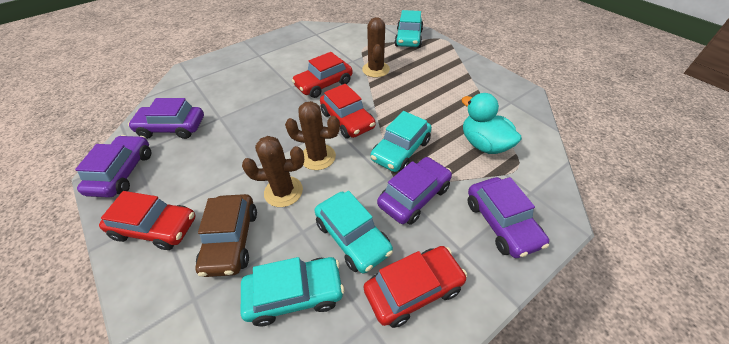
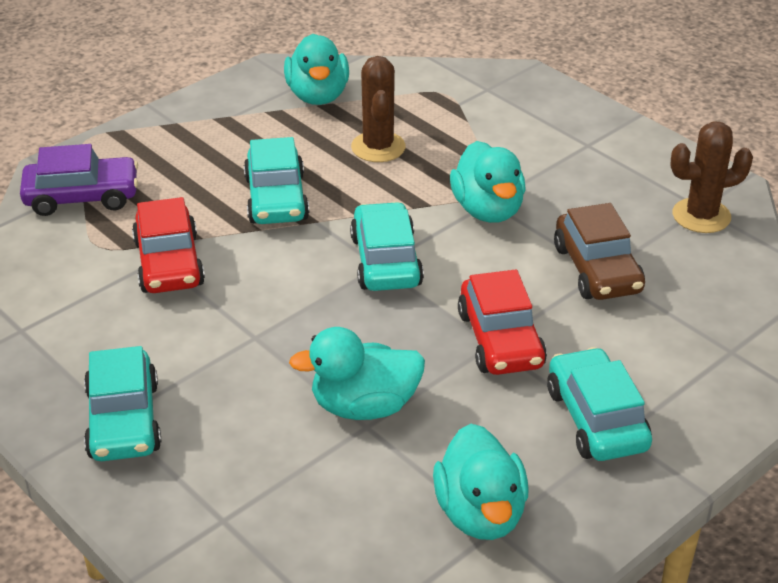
brown cactus: [242,136,304,207] [285,101,340,170] [362,17,390,78] = 3 -> [351,56,406,162] [670,122,753,233] = 2
purple car: [75,135,151,198] [128,98,204,139] [377,157,452,225] [468,177,549,258] = 4 -> [20,144,138,216] = 1
red car: [99,191,196,250] [292,52,353,98] [320,84,376,138] [364,246,467,328] = 4 -> [132,197,205,293] [458,269,547,375] = 2
turquoise duck: [461,93,522,154] = 1 -> [284,34,349,105] [289,327,425,420] [433,424,529,540] [450,141,526,223] = 4

